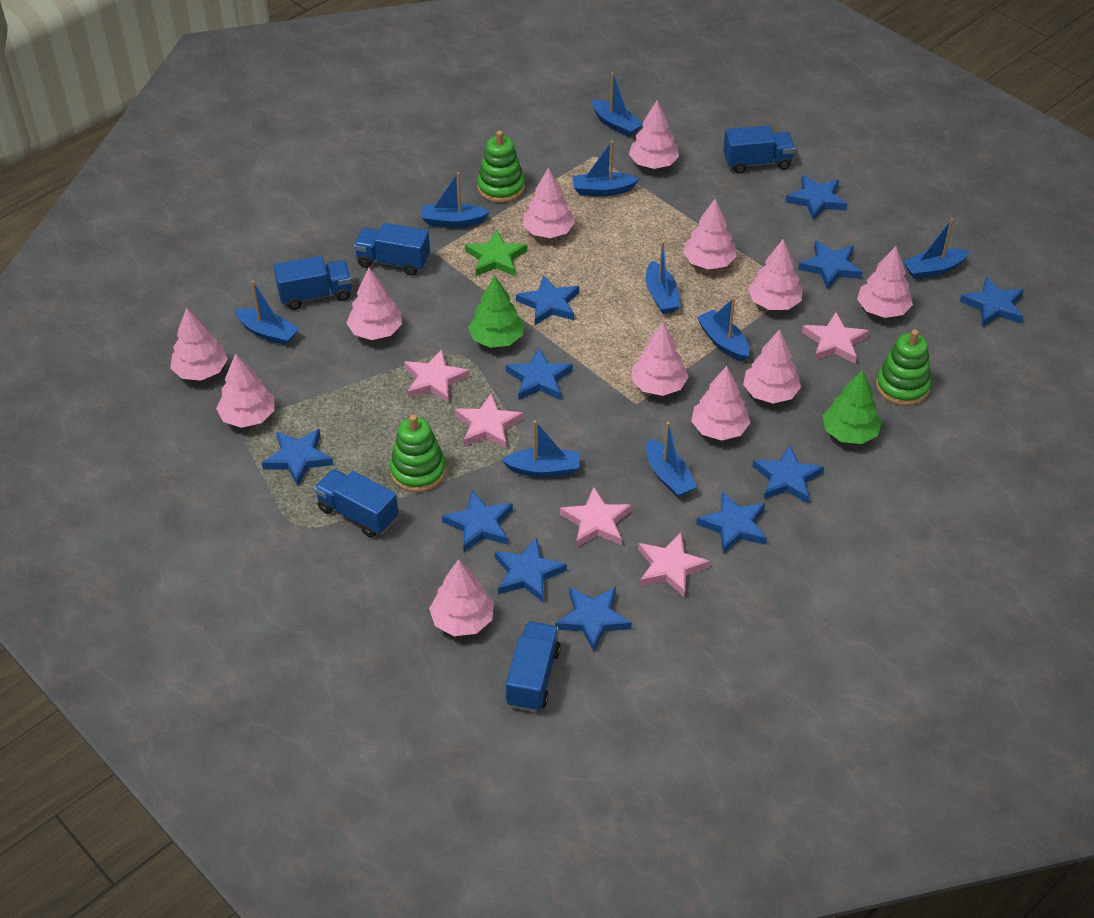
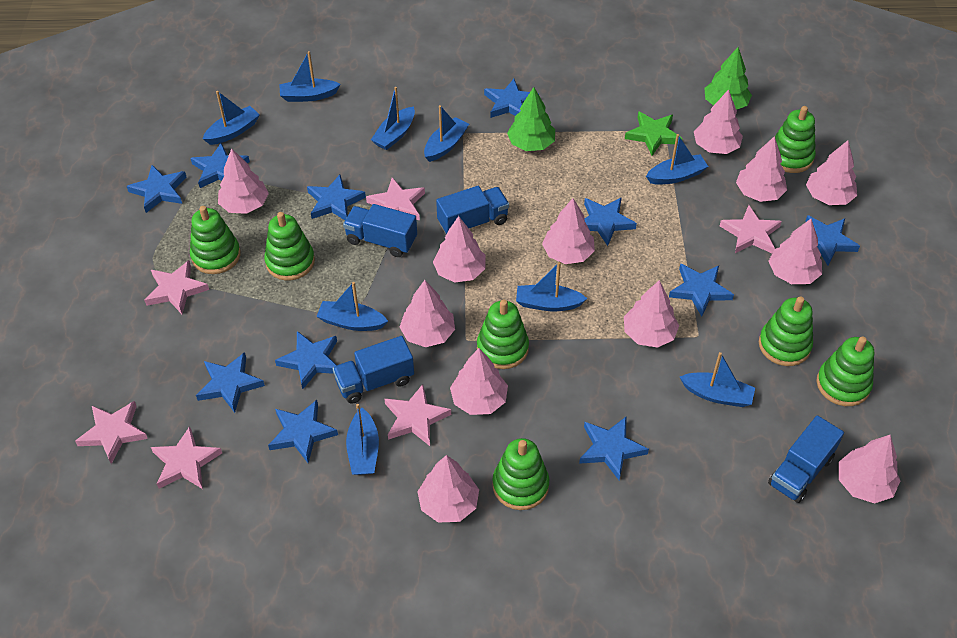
blue truck: [274,256,352,310] [314,469,398,538] [354,223,430,276] [506,621,561,712] [723,125,795,174] = 5 -> [332,336,414,404] [343,204,417,257] [436,186,509,234] [768,415,844,503] = 4
green stacking toy: [390,414,446,492] [477,131,525,203] [876,329,931,406] = 3 -> [190,206,241,274] [264,212,315,281] [477,300,529,369] [492,438,549,510] [759,296,813,366] [775,106,816,173] [817,336,874,406] = 7
pink star: [404,349,470,403] [455,393,523,449] [560,487,632,547] [638,533,710,598] [802,312,869,364] = 5 -> [75,401,148,464] [144,260,209,314] [151,426,222,489] [366,177,425,220] [385,384,451,446] [720,205,782,253] = 6

